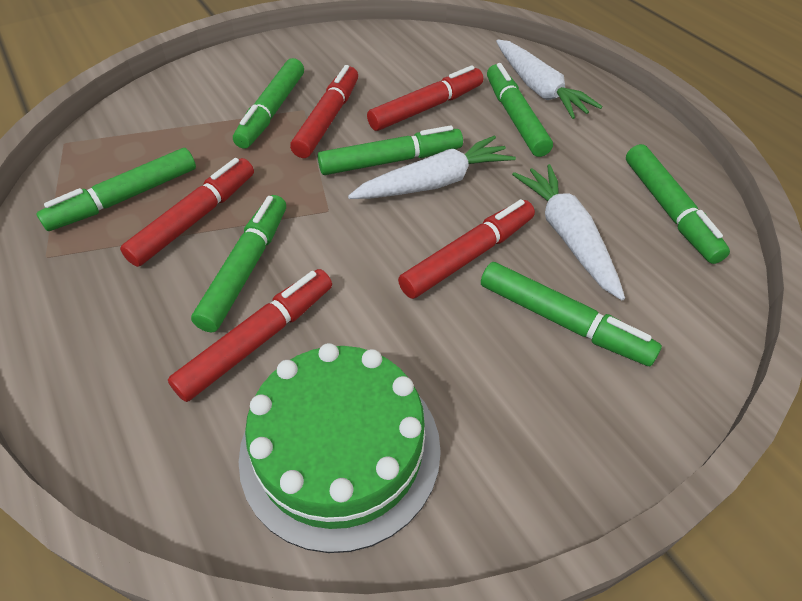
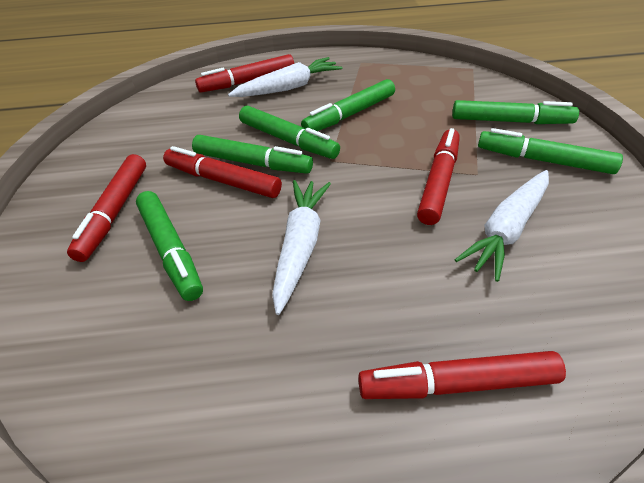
green cake: [238,343,441,553] = 1 -> none = 0
green marker: [36,148,196,231] [191,195,286,332] [233,58,304,149] [318,125,463,175] [481,262,662,366] [487,63,553,157] [626,144,730,264] = 7 -> [136,191,203,301] [192,135,313,174] [239,106,340,159] [301,79,395,131] [452,100,579,124] [478,128,623,174] = 6

